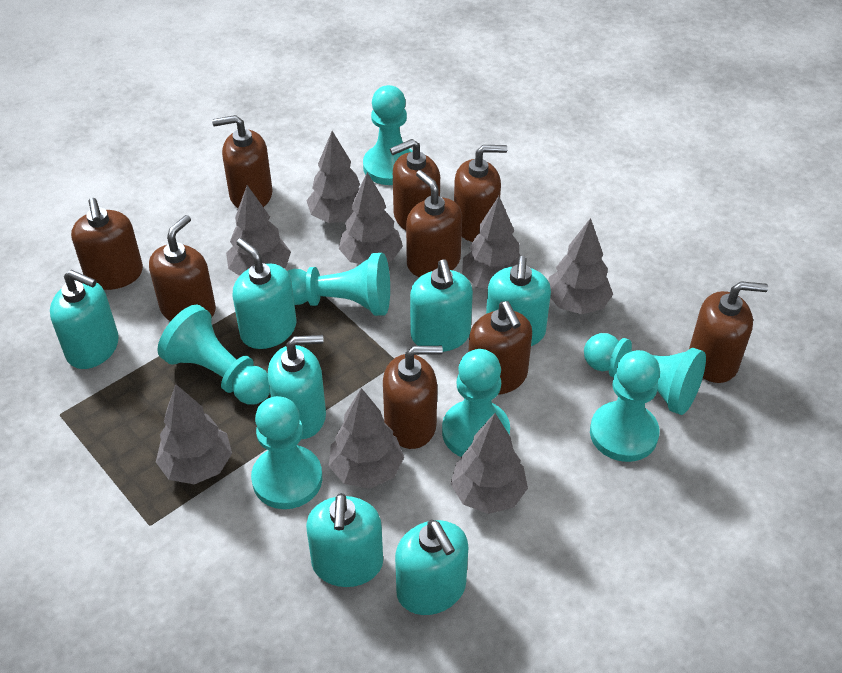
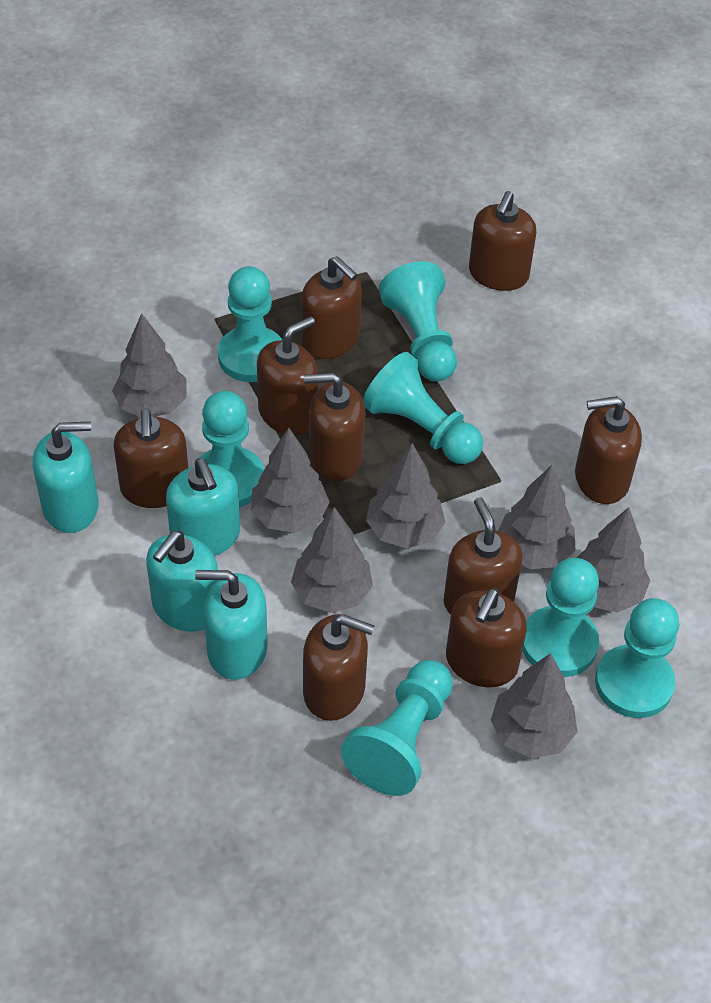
grey tree: [156,384,232,484] [226,185,291,276] [306,131,360,223] [329,388,404,489] [339,172,403,264] [451,413,528,514] [462,196,521,289] [548,218,613,315] = 8 -> [112,313,187,417] [251,428,329,533] [291,507,373,613] [366,443,445,549] [491,653,577,758] [498,465,575,569] [576,507,650,612] = 7
turquoise soap dispenser: [50,270,119,369] [232,238,296,349] [268,335,326,439] [306,493,383,587] [395,520,468,615] [410,259,473,352] [486,256,551,346] = 7 -> [33,421,98,533] [146,531,218,632] [166,458,240,556] [195,570,268,680] = 4

